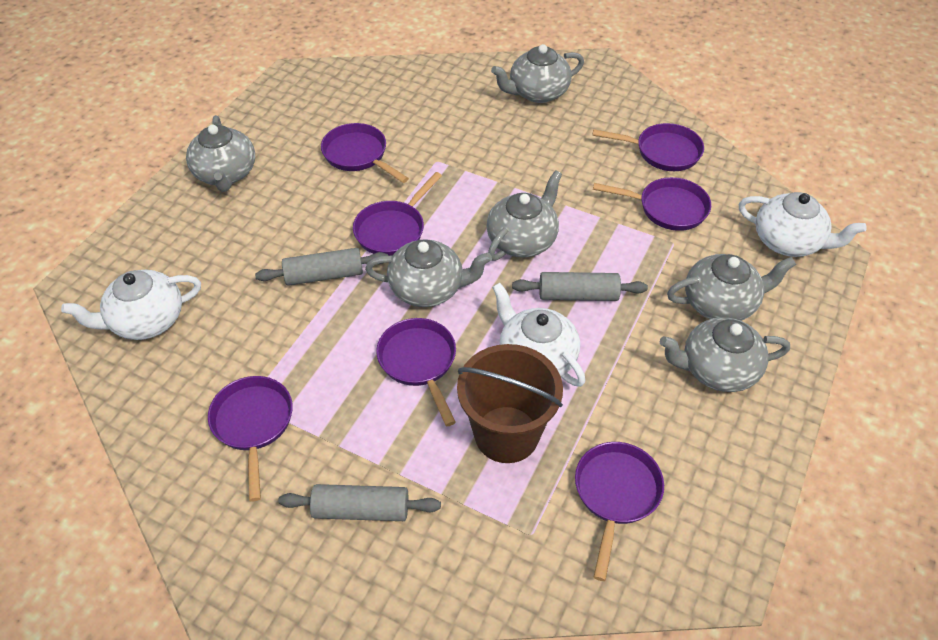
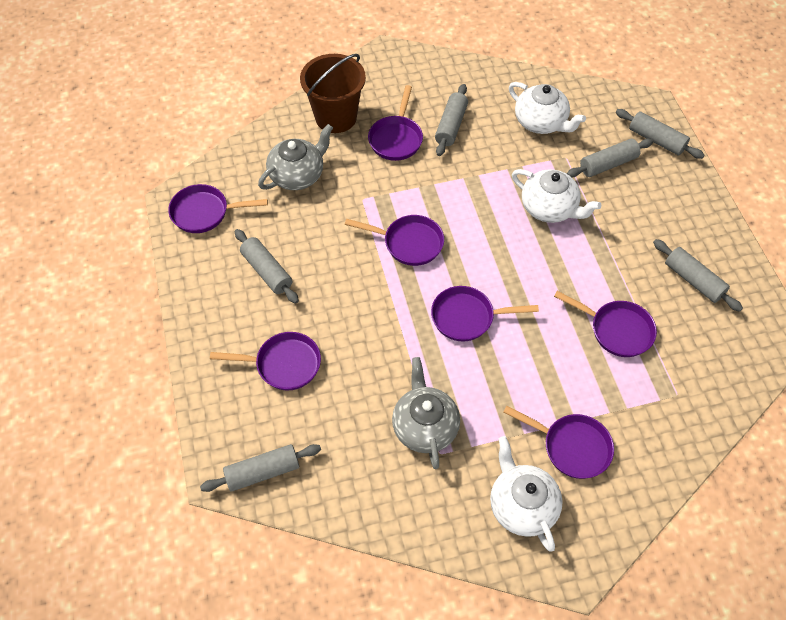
grey rolling pin: [255,248,388,286] [278,484,441,521] [512,272,648,301] = 3 -> [200,444,321,492] [235,229,299,304] [435,84,468,156] [567,139,653,178] [616,109,704,159] [653,239,743,312] = 6
grey teapot: [186,115,255,192] [365,239,492,307] [487,170,562,261] [491,44,584,103] [660,317,790,392] [667,254,796,321] = 6 -> [258,124,333,190] [392,357,460,469] = 2

